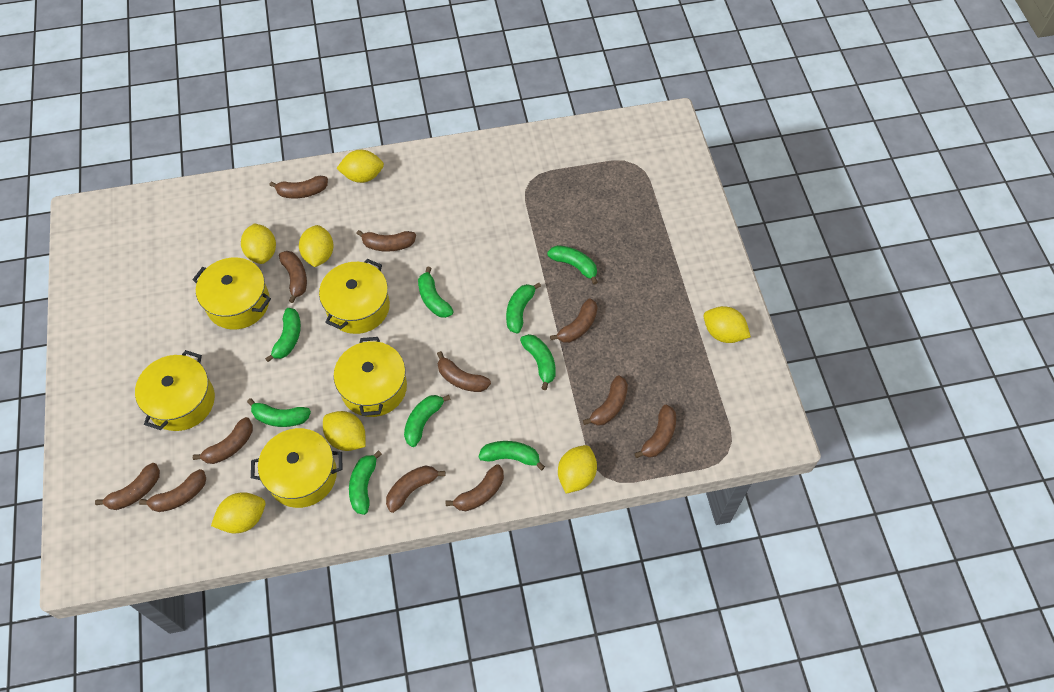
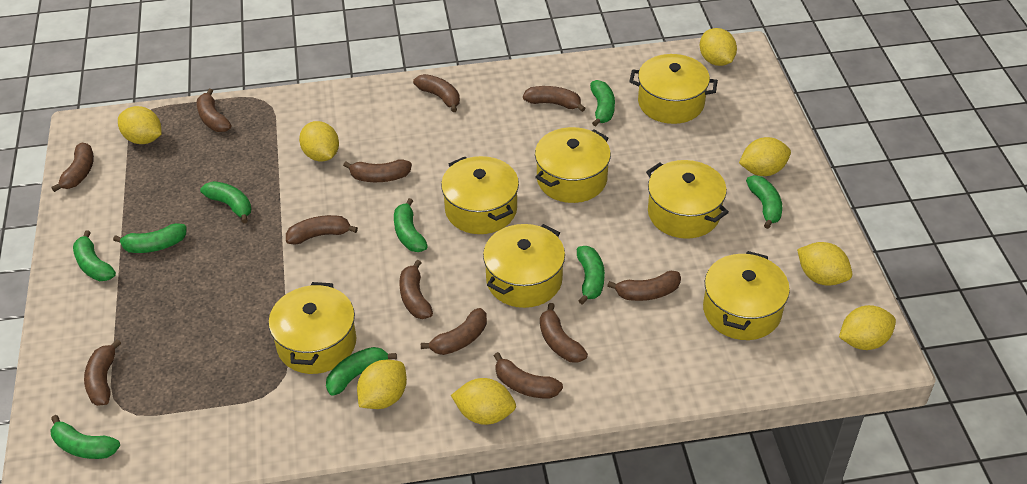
yellow lemon: [211,492,265,533] [241,223,276,264] [299,225,334,267] [323,411,366,451] [336,150,384,183] [558,445,597,494] [704,306,751,343] = 7 -> [118,106,162,144] [299,121,339,161] [357,360,407,409] [451,378,516,425] [700,28,737,66] [739,137,791,176] [797,242,852,286] [839,305,896,350] = 8
yellow pot: [135,350,215,431] [192,257,271,329] [251,428,342,508] [319,259,390,334] [334,337,407,417] = 5 -> [268,282,356,374] [441,156,519,234] [483,224,565,308] [535,127,611,203] [629,54,718,124] [646,160,729,239] [703,251,790,340] = 7

